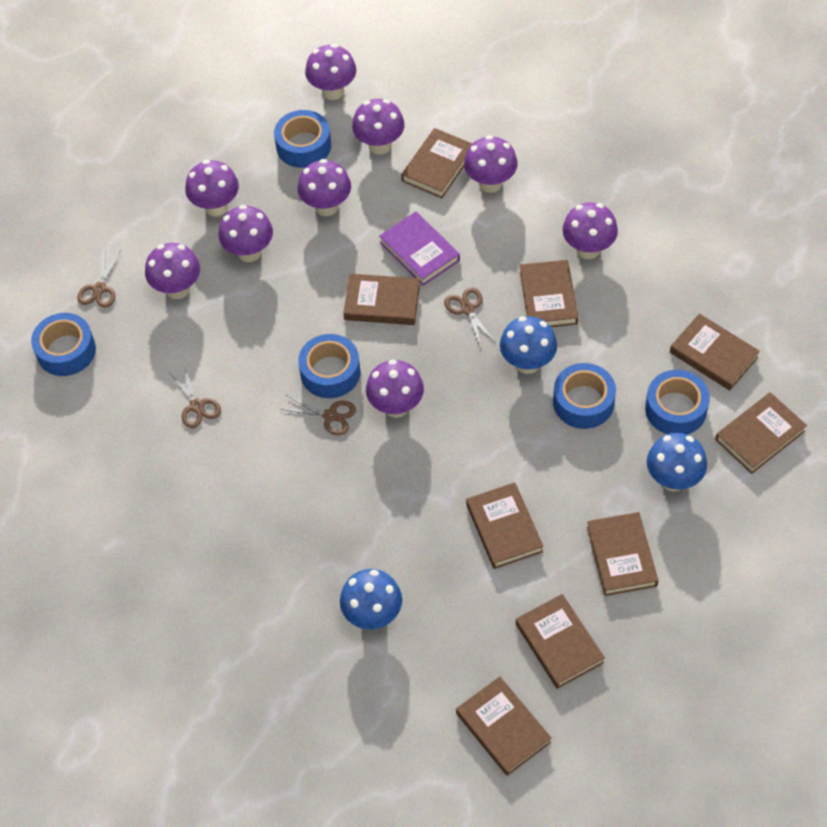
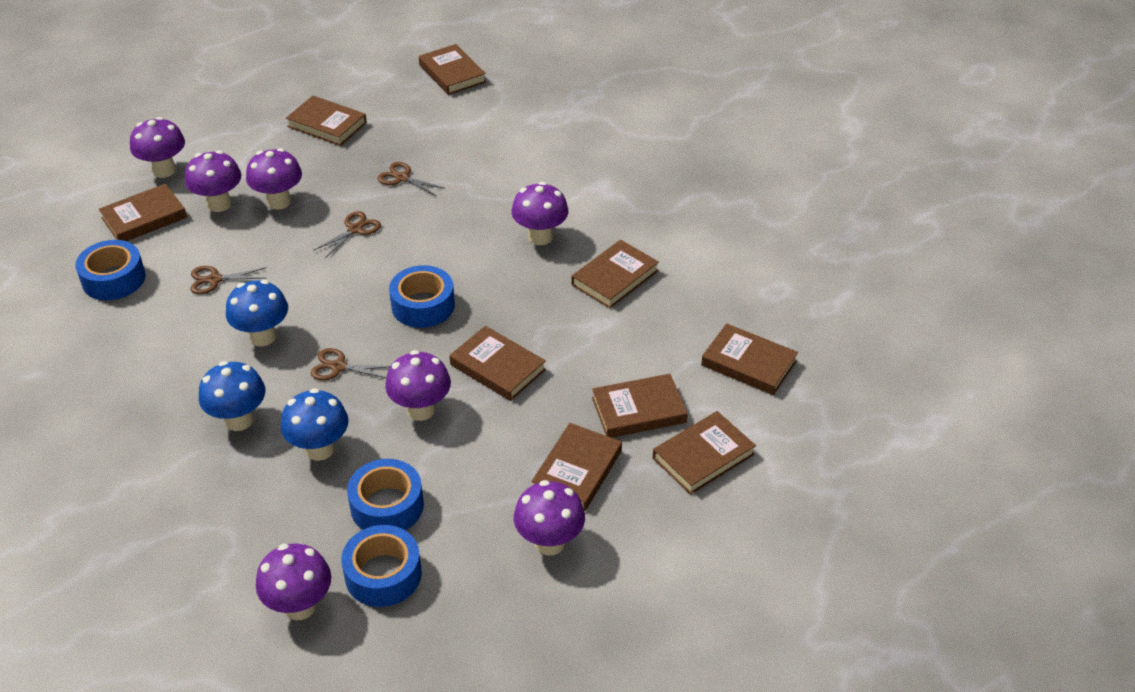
blue tape: [31,313,96,376] [274,110,331,168] [298,334,361,398] [553,363,616,429] [645,370,710,434] = 5 -> [75,240,146,300] [341,525,422,607] [347,459,424,530] [389,265,455,328] = 4
purple book: [379,211,460,286] = 1 -> none = 0
purple mushroom: [145,243,200,299] [185,160,239,216] [219,205,273,262] [297,159,351,216] [305,44,356,100] [352,99,405,155] [366,359,424,418] [464,135,518,193] [562,202,618,259] = 9 -> [130,117,185,178] [185,150,241,212] [246,148,302,210] [256,544,331,620] [385,350,451,421] [511,182,568,245] [514,480,585,556] = 7

